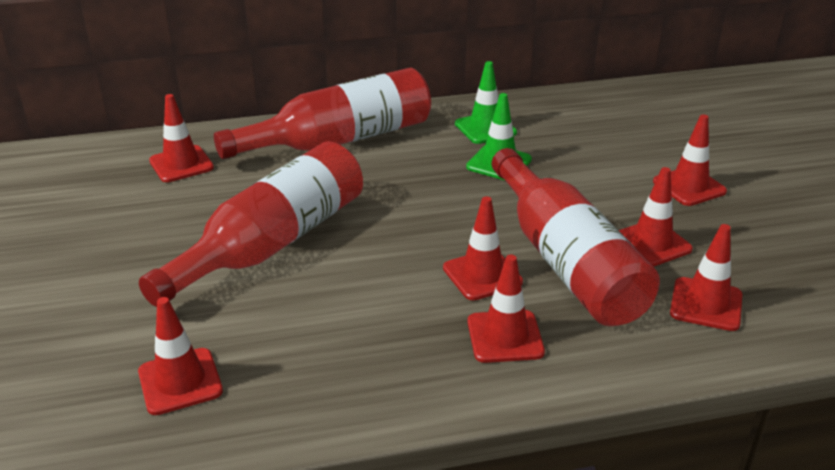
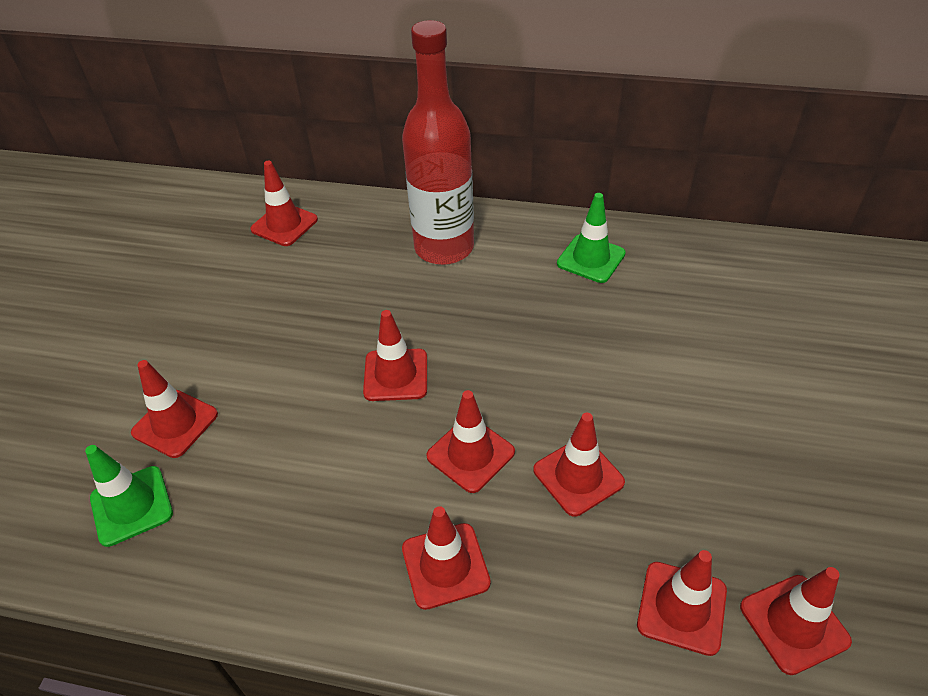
red bottle: [139,141,363,307] [214,68,431,159] [492,148,660,326] = 3 -> [402,20,474,265] = 1
red traffic cone: [138,297,223,415] [149,94,214,182] [443,197,523,300] [467,255,545,363] [619,167,693,267] [653,115,727,206] [670,224,742,331] = 7 -> [131,360,218,458] [250,161,318,246] [363,310,427,401] [402,506,491,610] [426,390,515,493] [533,413,625,517] [637,550,727,656] [740,567,852,675] = 8

